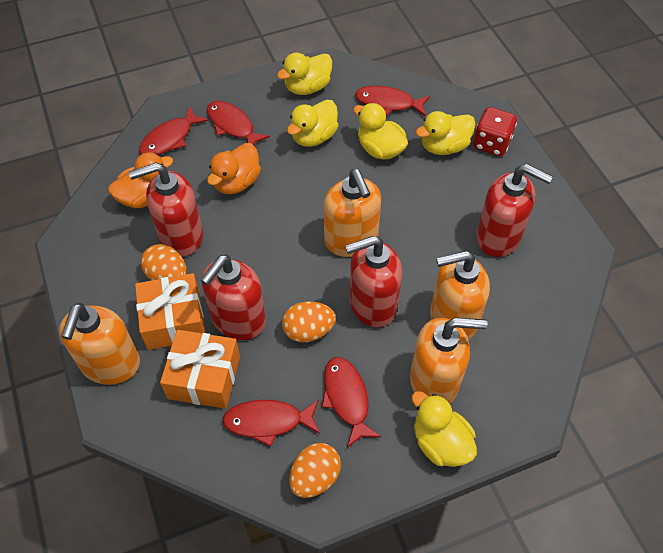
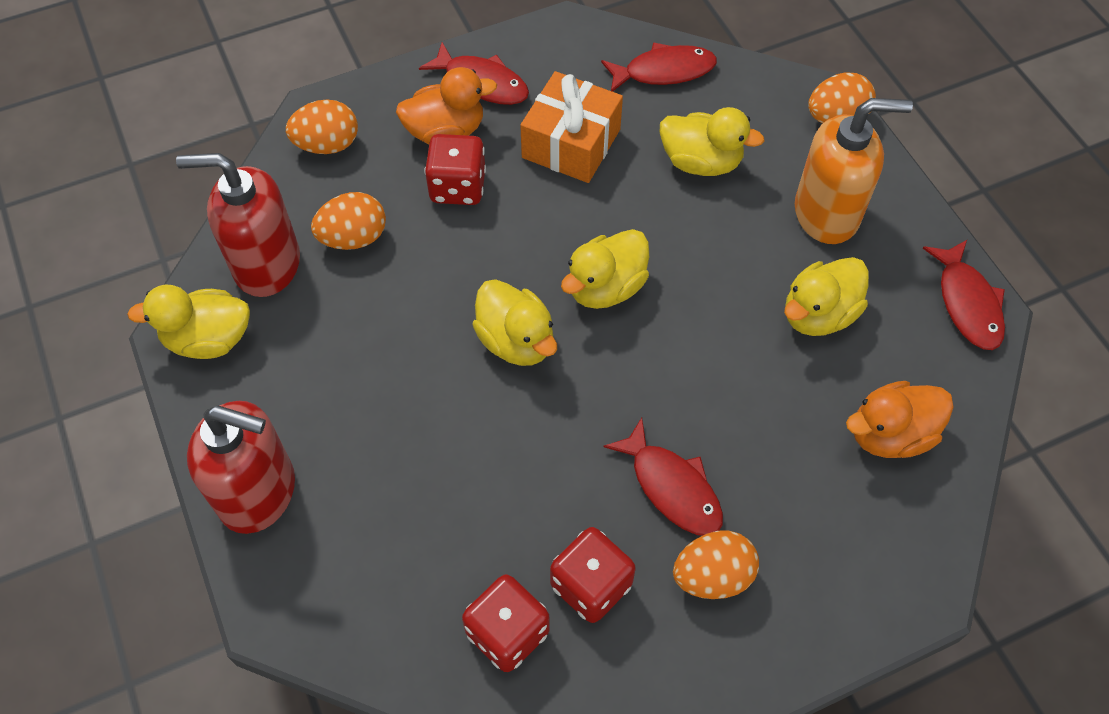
orange egg: [141,244,187,280] [282,301,336,342] [289,443,341,498] = 3 -> [286,99,358,154] [311,192,386,250] [673,530,759,599] [808,72,876,123] = 4
orange gift: [135,273,205,350] [160,330,240,409] = 2 -> [520,71,623,183] = 1
orange soap dispenser: [59,303,140,385] [324,169,381,257] [410,318,487,404] [430,251,490,340] = 4 -> [795,98,913,244] = 1
red dice: [473,107,517,156] = 1 -> [424,134,486,205] [462,574,550,672] [550,527,636,623] = 3
red fish: [139,106,208,155] [207,101,270,145] [222,400,320,447] [322,357,381,448] [355,86,430,116] = 5 -> [419,42,529,105] [601,42,717,92] [603,418,723,536] [923,240,1005,350] = 4
red soap dispenser: [129,162,203,257] [201,255,266,340] [345,236,402,327] [476,164,553,257] = 4 -> [176,153,300,297] [187,401,295,534] = 2

